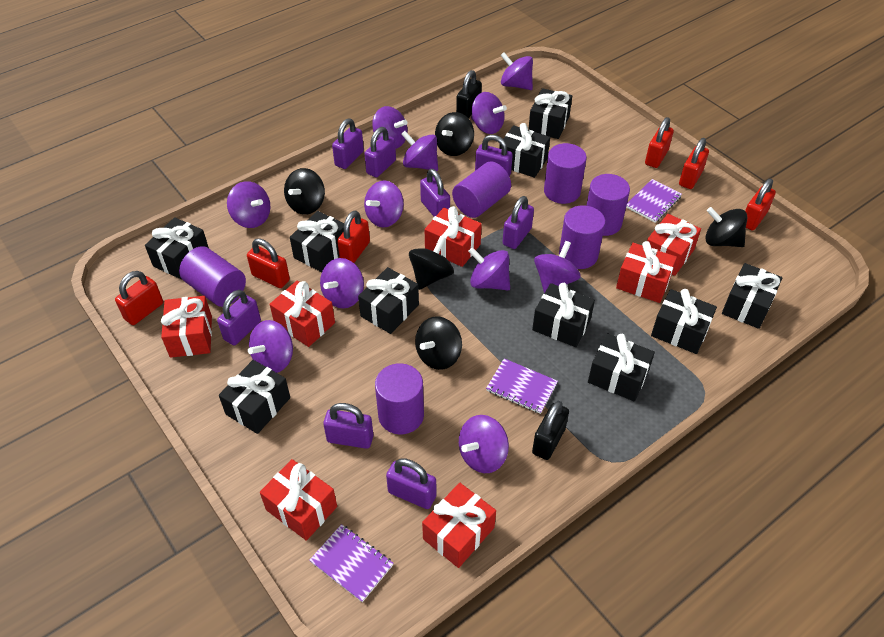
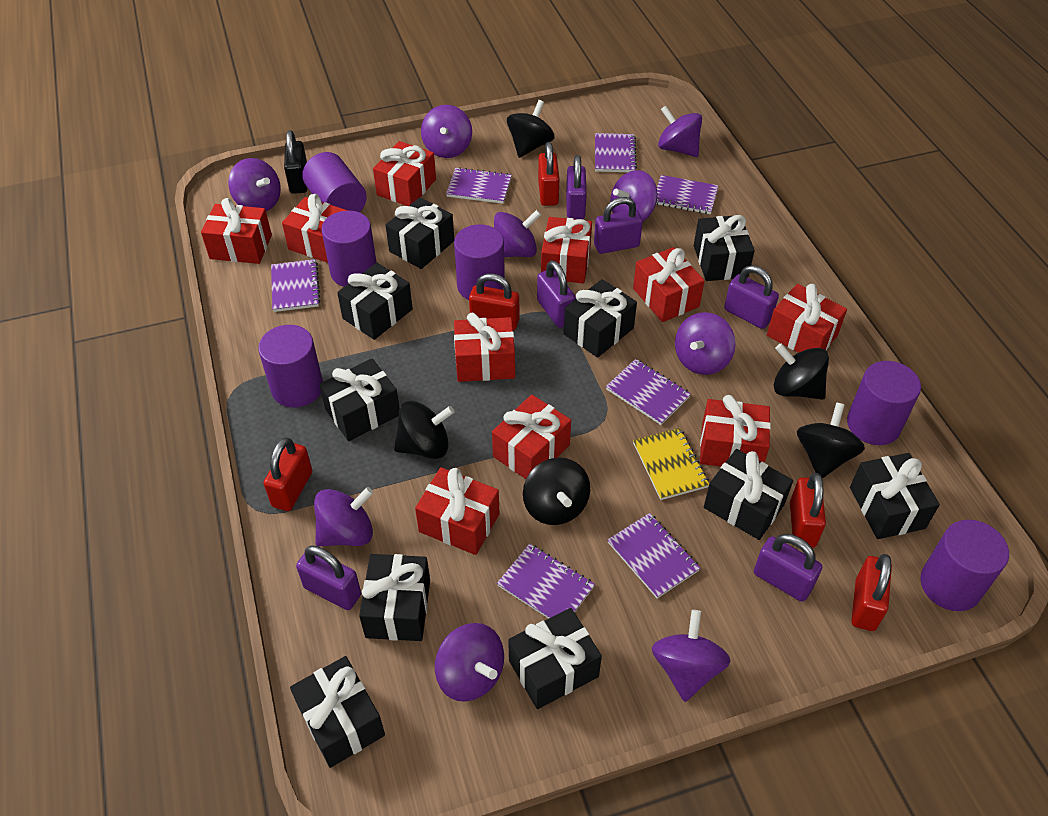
black padlock: [456,70,482,118] [532,401,569,460] = 2 -> [284,130,307,194] = 1
purple notebook: [309,524,394,602] [486,358,558,414] [626,179,682,223] = 3 -> [271,259,321,312] [446,167,512,204] [497,544,595,619] [595,133,637,172] [606,359,691,425] [608,513,700,599] [656,175,718,214] = 7
purple padlock: [217,290,261,345] [323,403,373,449] [332,119,364,169] [364,127,396,178] [386,458,436,509] [420,169,450,217] [475,135,513,176] [503,196,534,249] = 8 -> [296,545,361,610] [537,260,576,328] [566,155,587,219] [594,197,643,254] [724,265,779,329] [754,534,822,602] = 6
purple spinning top: [227,181,271,228] [248,320,293,373] [320,258,364,309] [364,180,404,227] [372,106,408,149] [401,131,438,171] [459,415,509,473] [468,247,510,290] [471,92,507,134] [500,52,533,90] [534,241,581,293] = 11 -> [228,158,281,211] [314,487,373,547] [421,105,472,158] [435,623,504,702] [494,210,541,257] [610,170,658,221] [652,610,731,702] [658,105,702,157] [675,312,736,375] = 9
red gift: [161,296,212,358] [260,459,337,541] [270,281,335,347] [422,483,496,568] [425,206,482,267] [616,241,677,303] [647,214,701,276] = 7 -> [201,198,272,264] [282,194,349,263] [373,141,436,206] [415,467,500,555] [454,313,515,382] [492,395,571,479] [541,217,592,284] [633,247,705,322] [700,395,771,467] [767,284,847,353] = 10
red padlock: [115,271,163,325] [247,238,290,288] [337,210,370,263] [645,117,674,168] [679,138,709,189] [745,179,776,231] = 6 -> [264,437,312,511] [469,273,519,331] [538,142,559,206] [790,473,826,548] [851,554,892,631] = 5
yellow notebook: none = 0 -> [633,428,709,500] = 1

